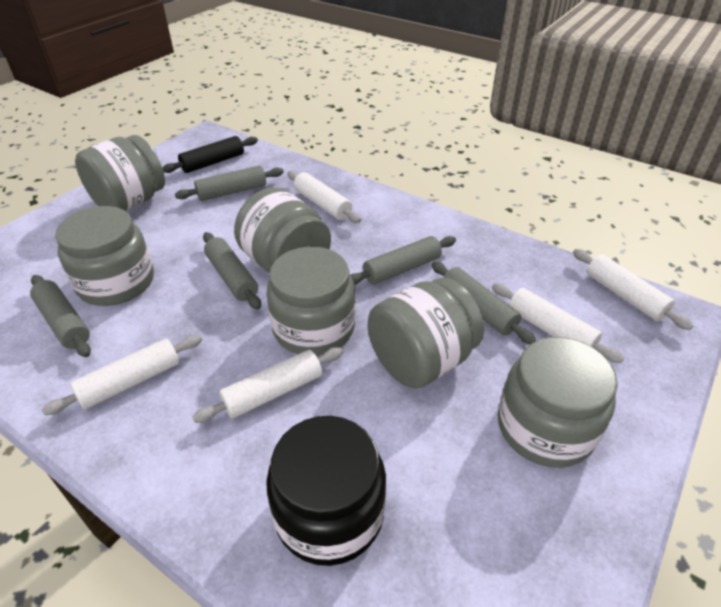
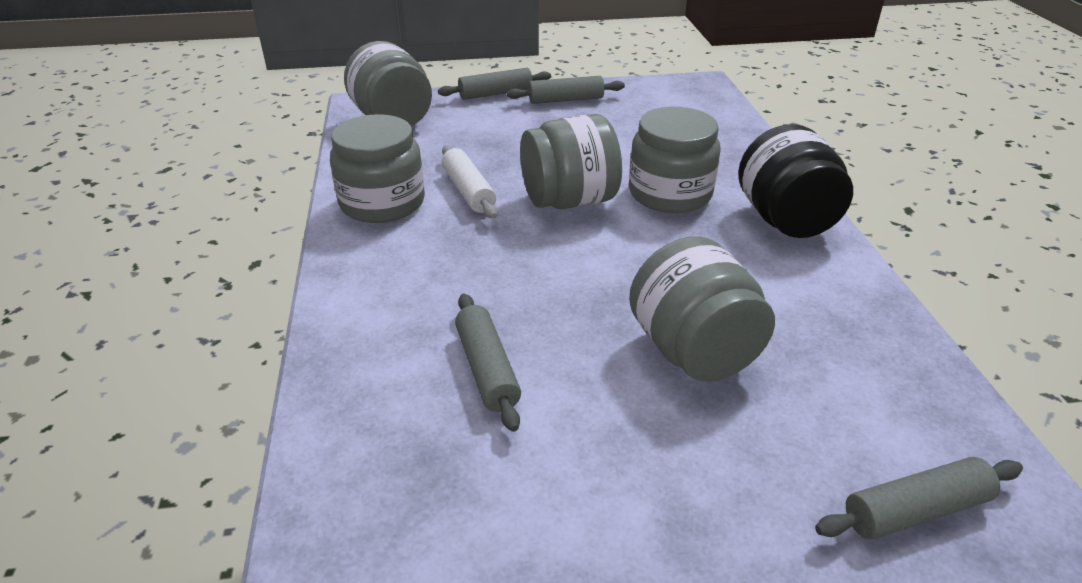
black rolling pin: [163,136,258,173] = 1 -> none = 0
grey jar: [55,206,154,306] [75,135,165,211] [234,188,331,273] [266,247,356,356] [368,278,484,389] [498,337,618,468] = 6 -> [330,114,425,223] [344,41,432,126] [520,114,622,209] [629,107,721,213] [629,236,775,382] = 5
grey rolling pin: [30,275,91,357] [175,166,284,201] [203,232,261,309] [351,236,456,285] [431,261,536,344] = 5 -> [438,68,551,100] [455,294,521,432] [507,76,625,104] [815,457,1023,540] = 4
white rolling pin: [42,335,202,415] [193,347,343,423] [287,171,361,223] [492,283,624,363] [573,249,693,330] = 5 -> [442,145,497,218] = 1

